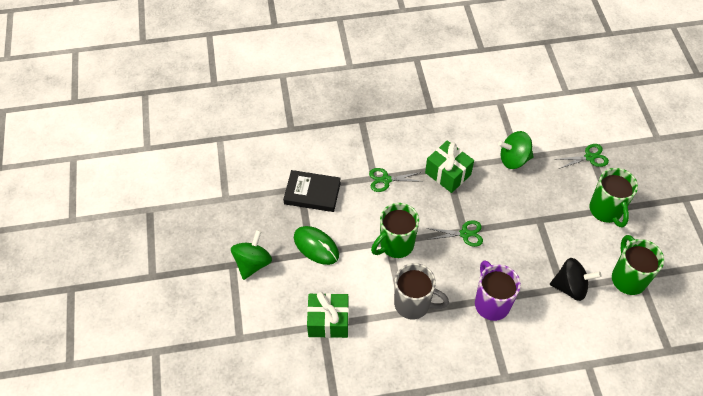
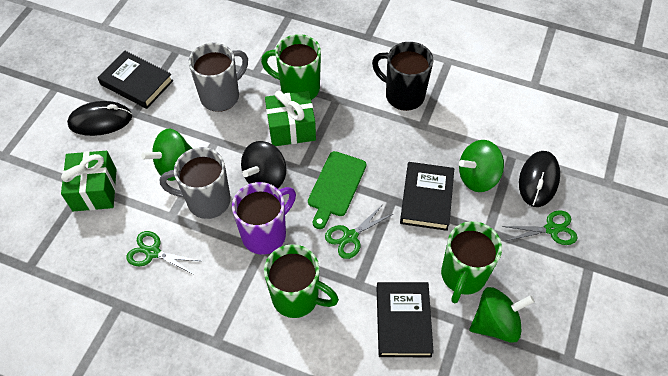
black book: [283,170,341,212] = 1 -> [97,51,173,109] [377,282,434,357] [400,162,454,231] = 3
black mouse: none = 0 -> [67,101,132,136] [519,151,560,207] = 2
black mug: none = 0 -> [372,42,433,111] = 1
green cutting board: none = 0 -> [308,151,366,229] = 1
green mouse: [294,226,339,265] = 1 -> none = 0
green spinning top: [231,230,272,280] [498,131,534,169] = 2 -> [141,129,193,181] [459,140,504,192] [470,287,535,343] = 3
grey mug: [394,263,449,319] = 1 -> [160,147,231,219] [188,43,248,112] = 2

